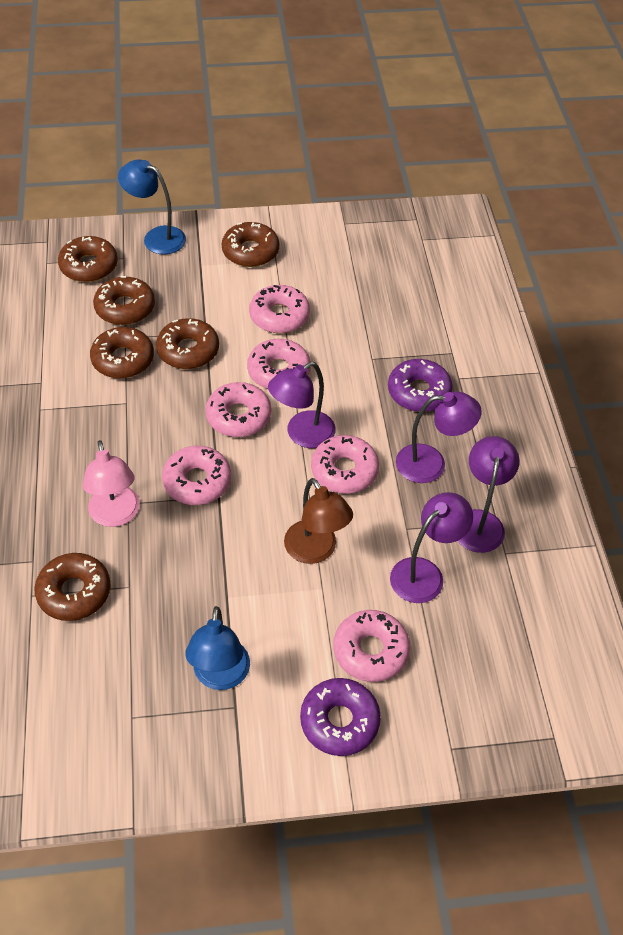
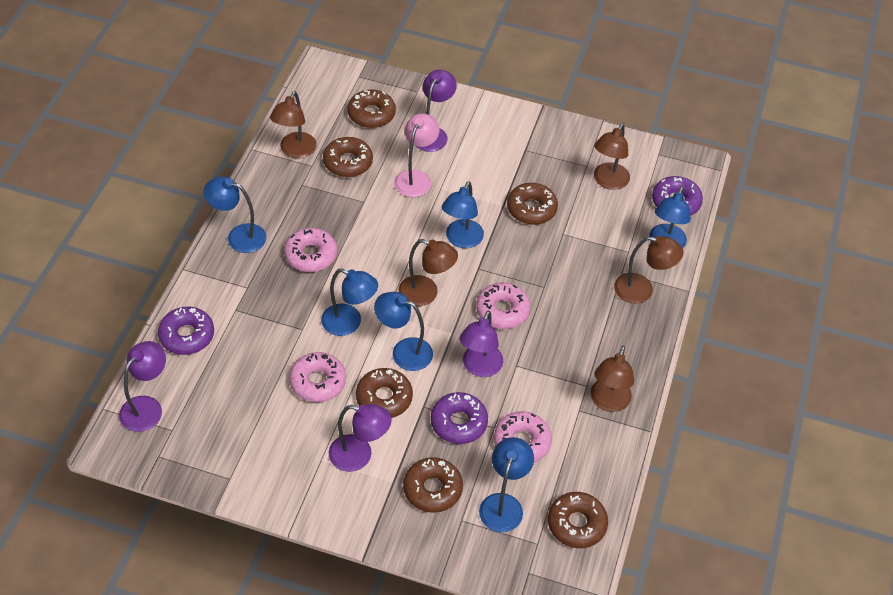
blue lamp: [118,159,186,254] [186,606,250,690] = 2 -> [204,177,267,253] [321,268,378,336] [374,292,433,371] [442,181,484,248] [479,437,534,532] [649,187,691,248] = 6
brown lamp: [284,478,353,564] = 1 -> [270,91,316,158] [398,239,458,306] [591,346,634,412] [594,123,630,190] [614,236,683,304] = 5
pink donut: [162,446,231,505] [206,382,271,437] [247,339,311,389] [249,285,310,333] [311,435,379,494] [333,610,410,682] = 6 -> [284,228,337,272] [289,352,346,402] [476,283,530,329] [494,411,552,462] = 4
purple donut: [300,678,381,756] [388,359,452,412] = 2 -> [158,307,214,355] [431,392,488,444] [652,176,703,216] = 3

